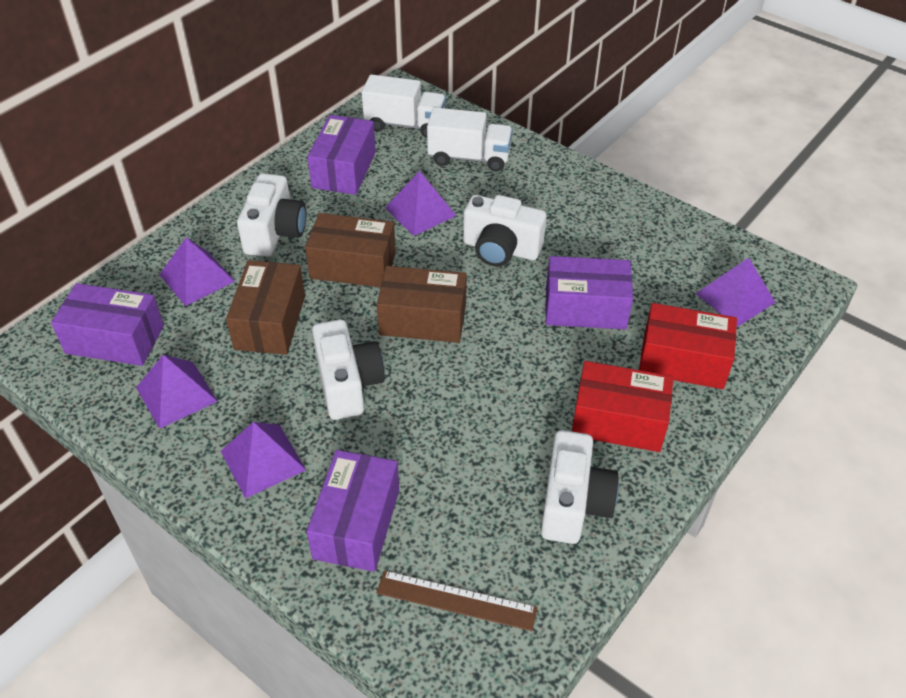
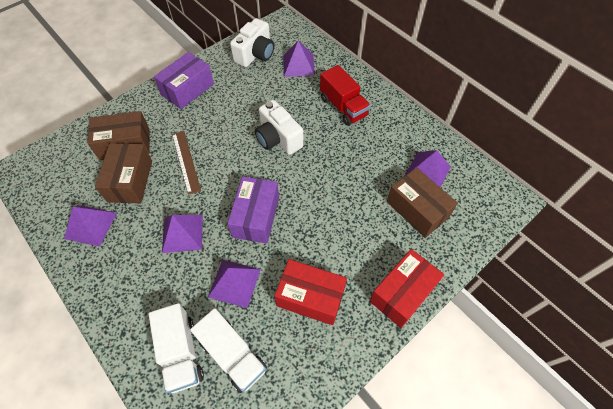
purple box: [51,283,164,366] [307,115,376,195] [307,450,399,572] [545,256,633,329] = 4 -> [154,52,214,109] [227,176,279,244] = 2
red truck: none = 0 -> [320,65,371,126] = 1
white camera: [237,173,306,257] [312,319,385,420] [463,195,546,267] [541,430,619,544] = 4 -> [230,18,274,67] [255,100,304,155] = 2

